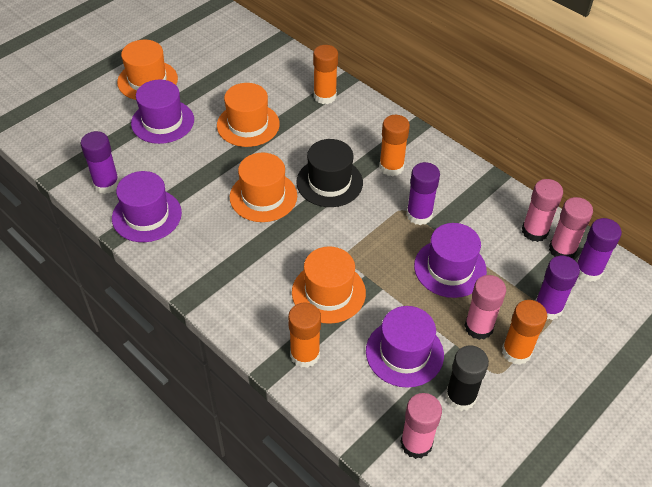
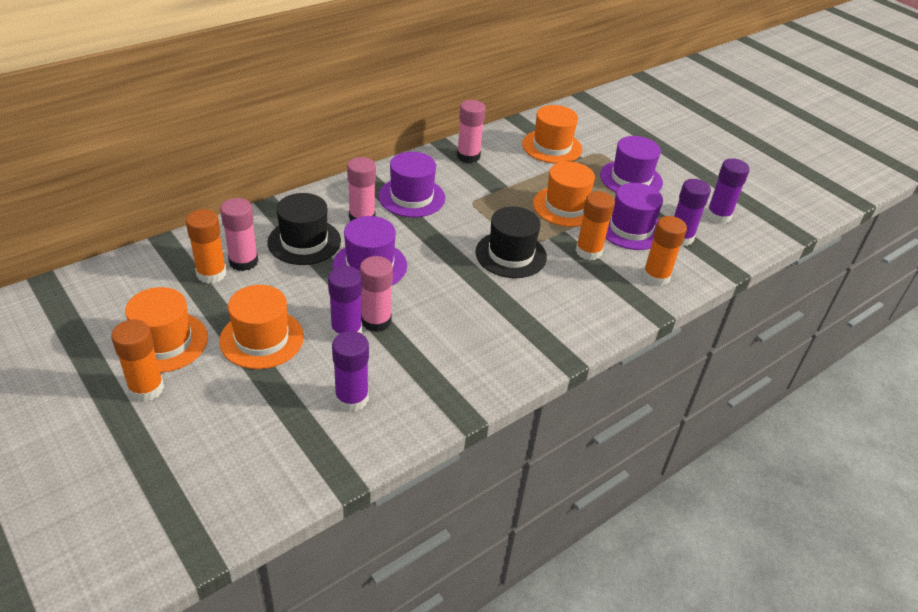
black glue stick: [445,345,489,411] = 1 -> none = 0
black hat: [296,139,363,207] = 1 -> [267,193,341,265] [475,207,547,278] = 2

